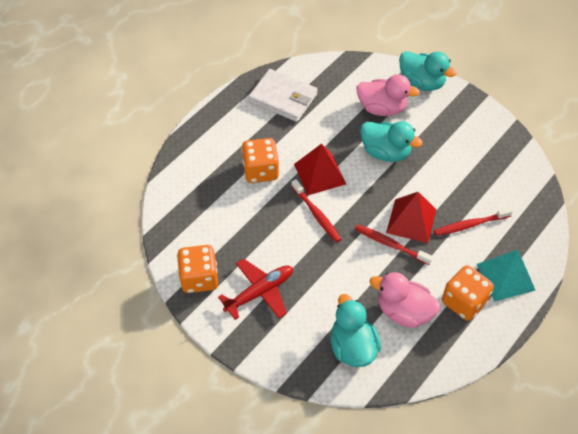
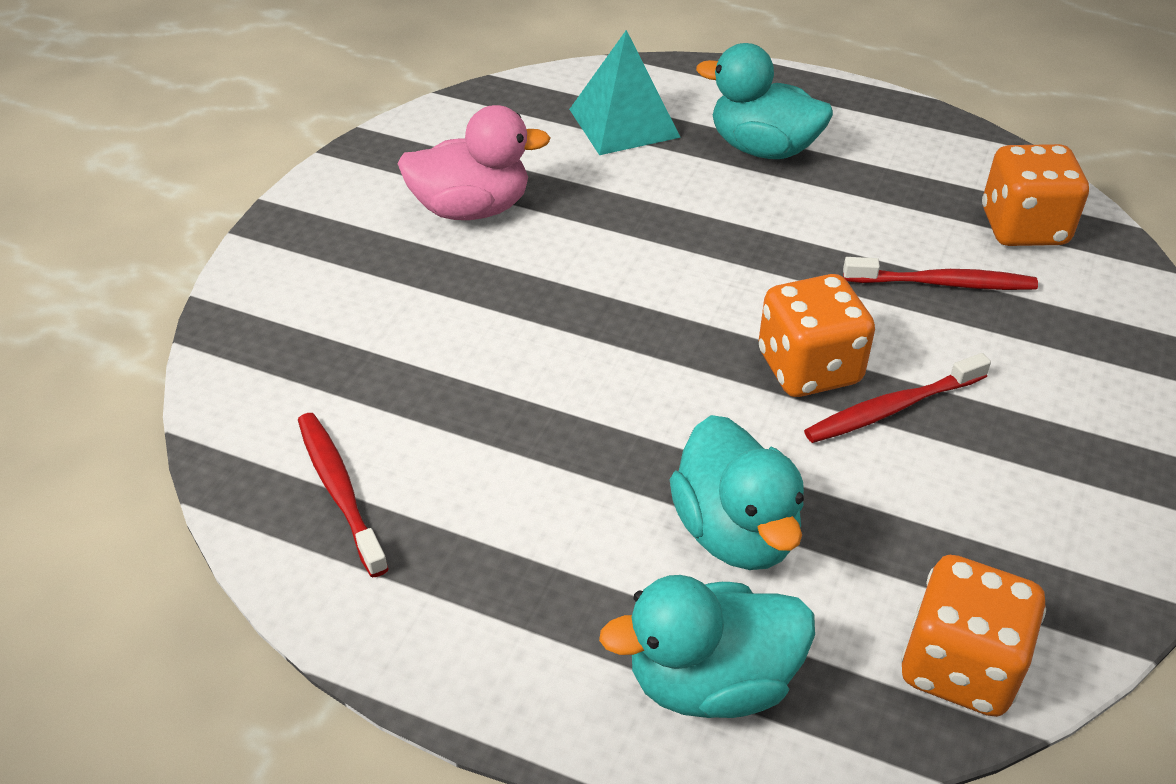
pink duck: [356,74,420,116] [370,272,440,328] = 2 -> [397,105,551,220] = 1
red plane: [218,258,293,320] = 1 -> none = 0
red pyramid: [294,144,346,195] [386,192,436,243] = 2 -> none = 0
white wallet: [248,69,318,122] = 1 -> none = 0

